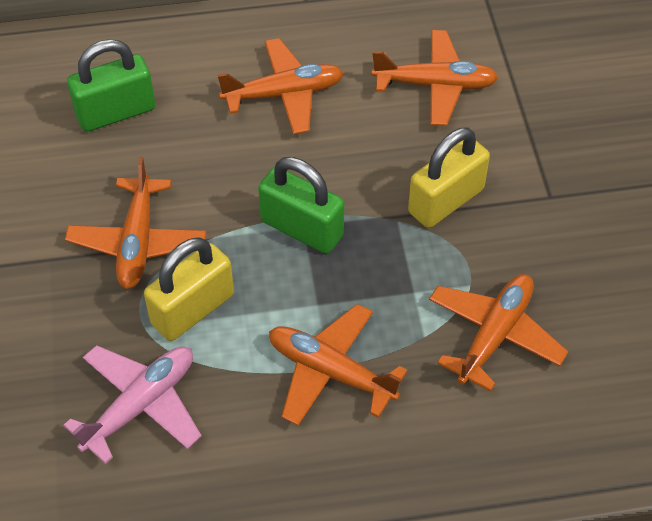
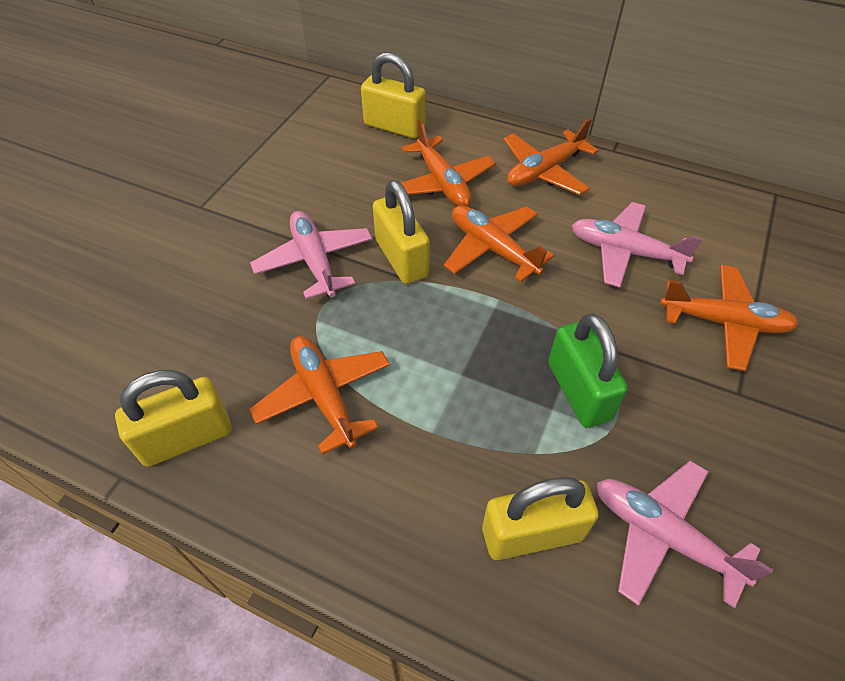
green padlock: [67,39,155,132] [258,157,344,254] = 2 -> [548,313,628,428] = 1
pink plane: [63,345,202,464] = 1 -> [250,211,373,299] [572,202,703,288] [597,461,773,608] = 3
yellow padlock: [144,237,234,341] [408,127,490,228] = 2 -> [115,370,232,467] [361,52,426,138] [373,180,430,284] [482,477,599,560] = 4

